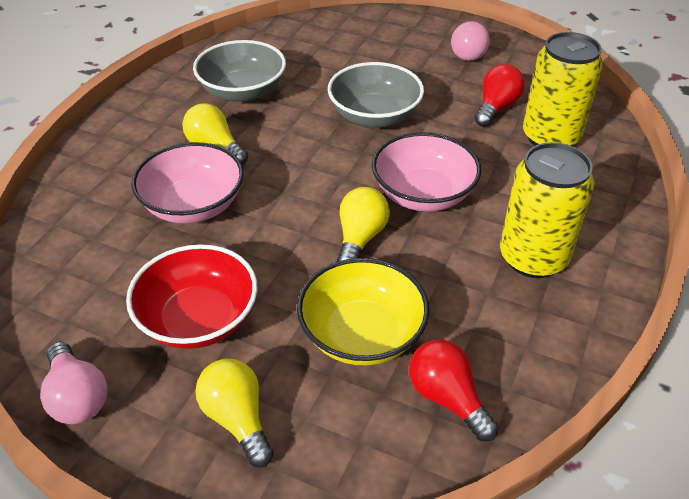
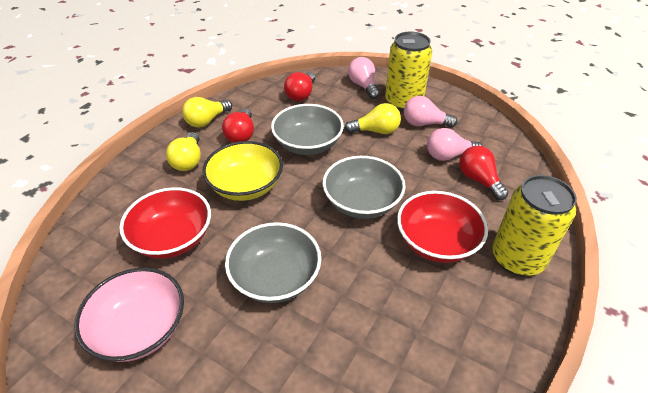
grey bowl: [193,40,286,102] [328,62,424,127] = 2 -> [225,222,321,303] [271,104,344,155] [322,156,406,219] = 3
pink bowl: [131,142,244,223] [372,132,481,211] = 2 -> [74,268,184,362] = 1
pink light bulb: [40,341,108,424] [451,21,490,61] = 2 -> [348,57,380,99] [404,96,458,127] [427,128,482,161] = 3
red bowl: [126,244,257,349] = 1 -> [119,187,211,258] [397,191,488,263] = 2
red light bulb: [409,340,498,441] [475,64,525,127] = 2 -> [222,108,254,143] [284,72,315,101] [459,146,508,200] = 3

